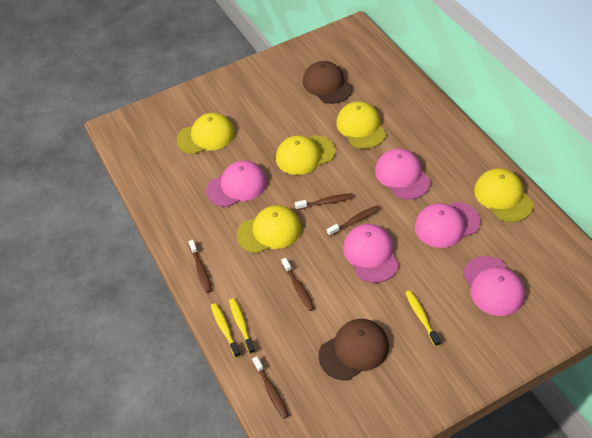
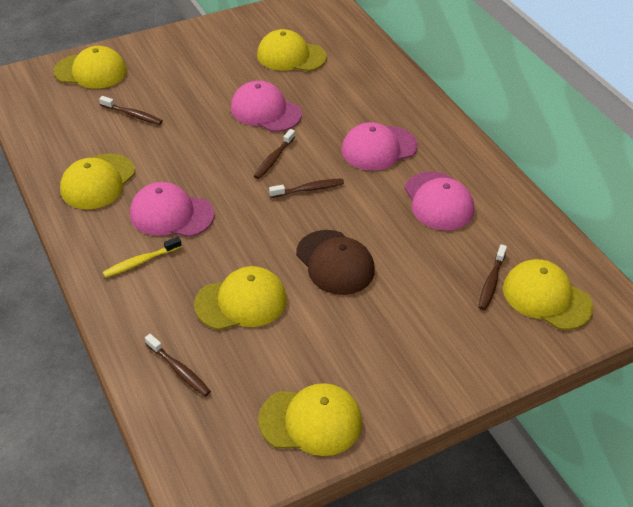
brown cap: [303,61,353,104] [318,319,389,380] = 2 -> [296,230,375,295] = 1
pink cap: [206,161,267,207] [343,224,399,283] [375,148,431,200] [415,202,480,248] [463,256,525,316] = 5 -> [130,182,215,237] [231,81,302,132] [341,122,418,171] [404,171,474,230] = 4
yellow cap: [176,113,235,154] [237,205,301,253] [276,135,335,175] [336,101,386,149] [474,168,533,222] = 5 -> [54,46,127,89] [60,153,135,209] [194,266,287,330] [257,29,327,71] [258,383,362,456] [503,259,593,330] = 6
yellow toothbrush: [211,303,241,358] [229,298,255,354] [405,290,441,347] = 3 -> [103,237,182,278] = 1

